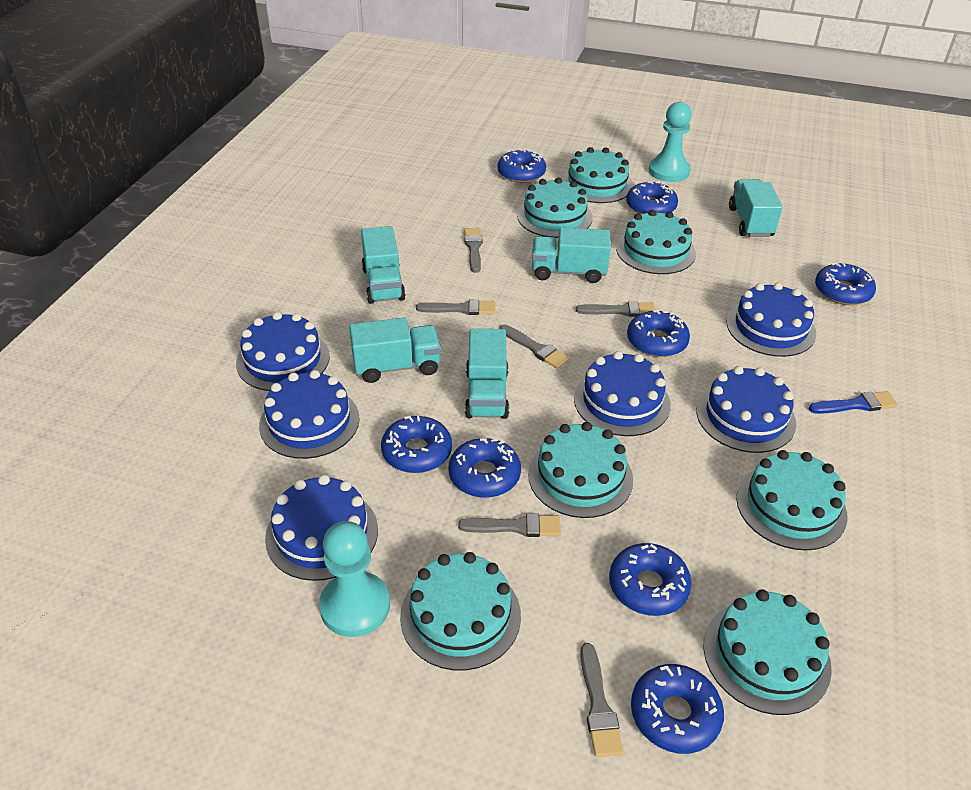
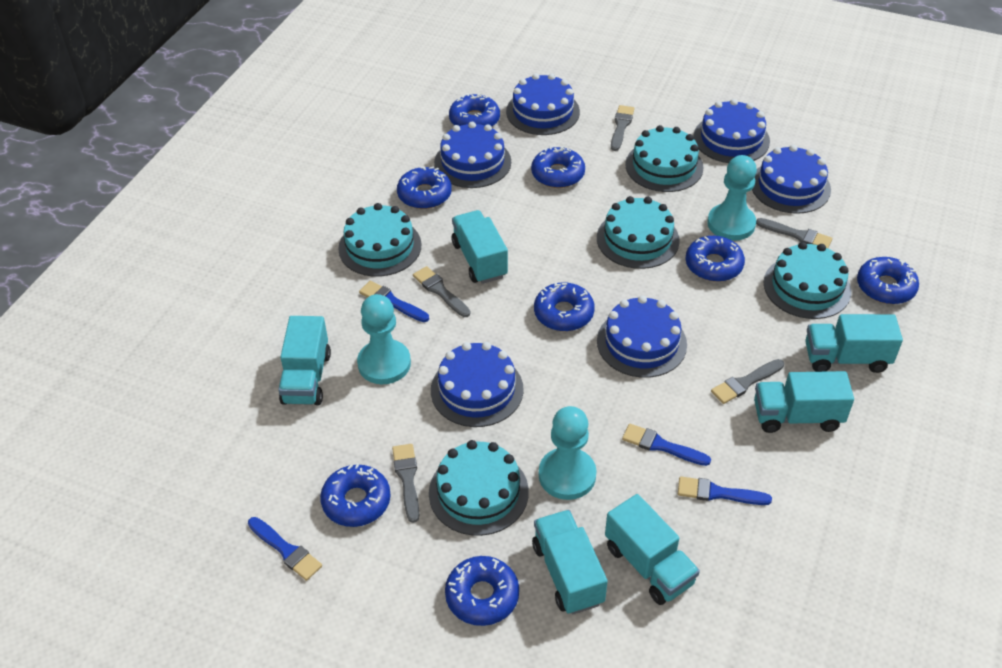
blue brush: [809,391,898,414] = 1 -> [248,517,322,581] [359,281,429,322] [622,424,711,466] [678,476,772,505] = 4
grey brush: [416,299,495,315] [458,513,561,537] [464,228,483,273] [500,324,570,369] [576,301,655,317] [580,643,624,757] = 6 -> [392,444,419,523] [413,266,470,317] [611,105,635,151] [711,359,784,404] [756,218,832,248] = 5
turquoise cake: [400,552,521,670] [517,177,593,238] [528,422,633,518] [562,147,633,203] [616,210,696,274] [703,589,832,715] [736,450,847,550] = 7 -> [338,203,421,277] [429,440,529,536] [597,196,680,269] [625,125,704,192] [764,242,851,319] = 5
turquoise pawn: [319,521,390,637] [649,102,692,182] = 2 -> [357,294,411,384] [539,406,596,500] [707,155,757,241] = 3
turquoise truck: [349,318,441,383] [361,226,406,304] [465,329,509,419] [532,227,611,283] [729,180,782,237] = 5 -> [278,316,331,405] [452,210,508,284] [532,510,608,614] [605,494,700,605] [754,371,854,433] [805,314,903,373] = 6

